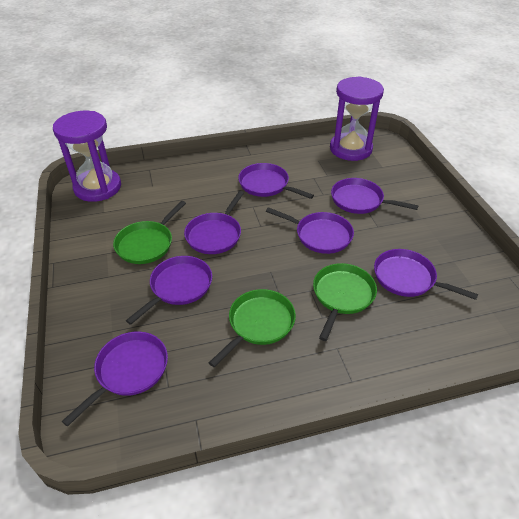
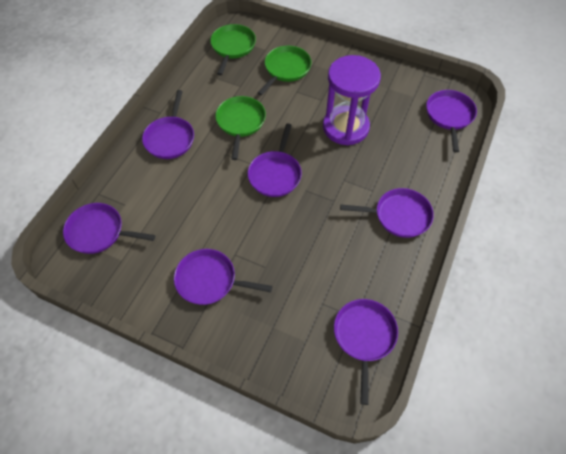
purple hourglass: [53,111,121,202] [330,76,384,161] = 2 -> [323,55,381,145] = 1

